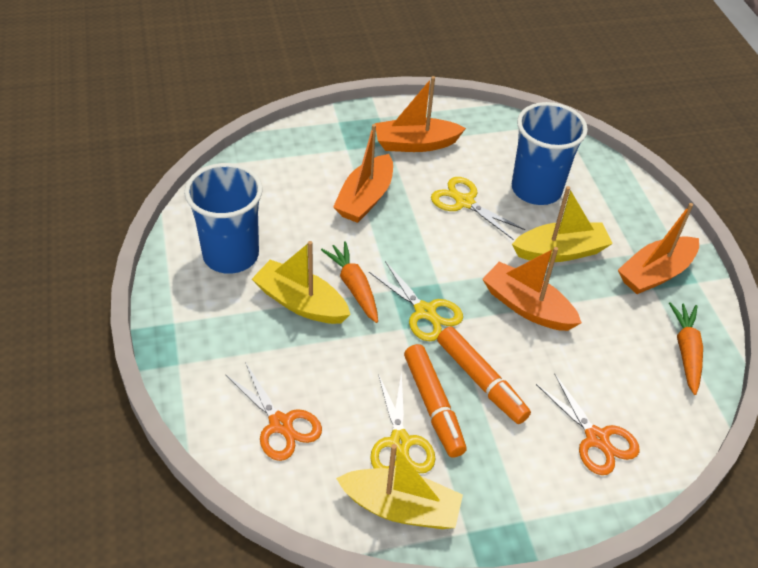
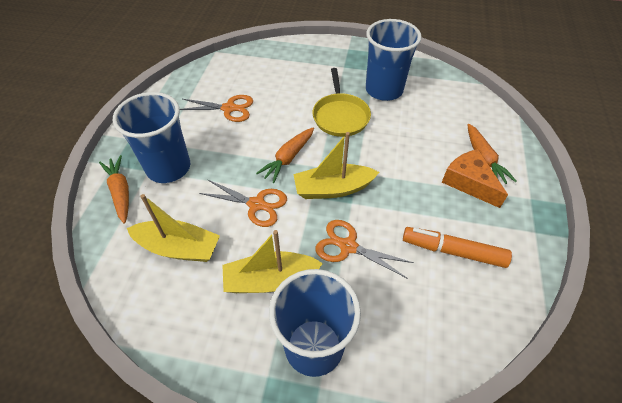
blue cup: [184,163,263,274] [512,102,588,205] = 2 -> [113,92,190,183] [269,269,361,377] [366,19,422,101] = 3
orange boat: [333,124,393,223] [375,76,466,152] [482,247,582,331] [618,203,699,294] = 4 -> none = 0
orange carrot: [321,241,378,323] [669,302,703,395] = 2 -> [99,155,129,224] [256,127,314,183] [467,124,517,184] = 3
orange cheese: none = 0 -> [442,149,508,208] = 1
orange marker: [404,344,467,458] [437,326,531,424] = 2 -> [403,227,512,268] = 1
orange scissors: [225,362,322,461] [536,373,640,475] = 2 -> [180,95,253,122] [199,180,287,227] [315,220,414,279] = 3
yellow pan: none = 0 -> [313,68,371,137] = 1
yellow scissors: [369,261,463,341] [370,371,435,473] [431,177,525,239] = 3 -> none = 0

